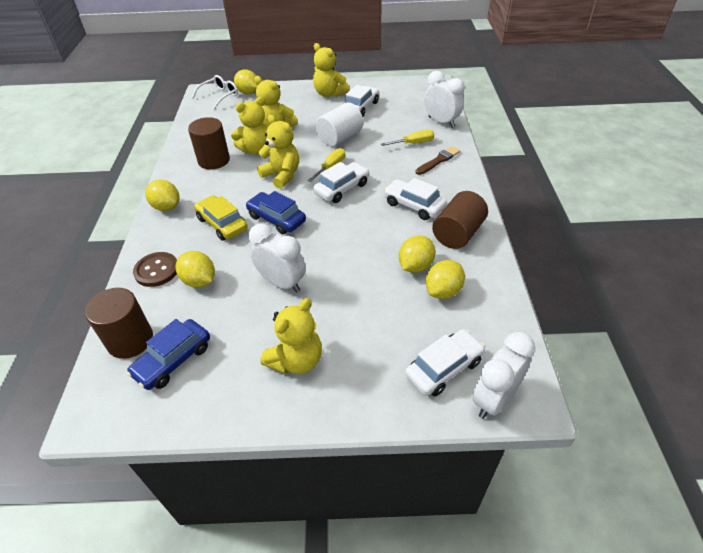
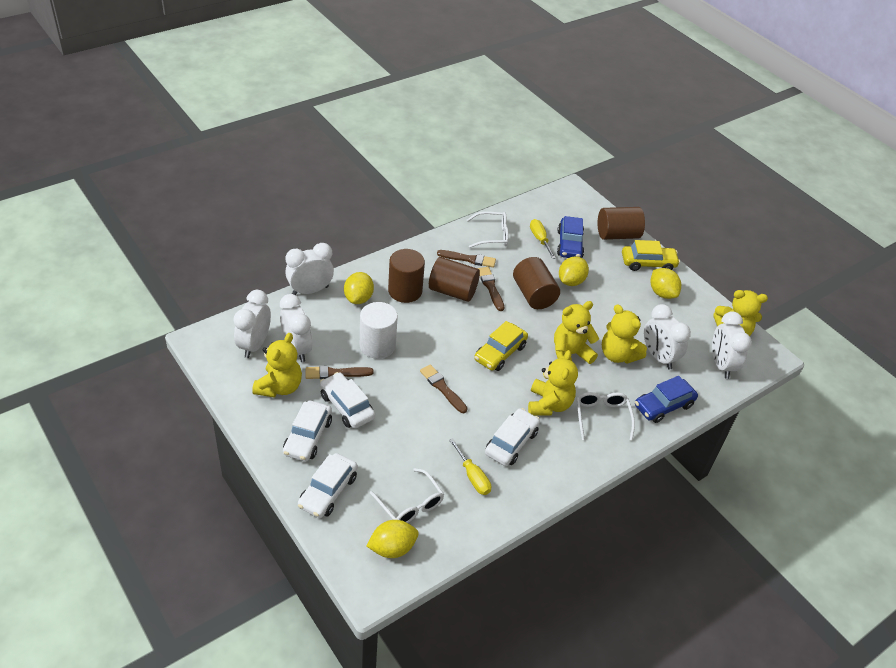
brown brush: [416,146,460,175] = 1 -> [305,366,374,379] [420,365,467,413] [437,250,496,268] [478,267,504,311] = 4
brown button: [133,252,177,287] = 1 -> none = 0
brown cylinder: [85,288,153,359] [188,117,230,170] [432,191,488,249] = 3 -> [388,249,425,303] [429,257,480,302] [513,257,560,309] [598,207,645,240] = 4
white clock: [249,224,306,292] [424,71,465,128] [472,332,536,419] = 3 -> [233,290,271,358] [280,294,313,362] [285,243,334,295] [644,304,691,369] [712,312,752,379] = 5
white glasses: [191,75,238,110] = 1 -> [370,468,444,523] [467,211,509,248] [577,392,635,441] = 3
yellow car: [194,195,248,241] = 1 -> [474,321,528,371] [622,240,680,271] = 2
yellow lemon: [145,180,180,211] [176,251,215,288] [234,69,258,94] [399,235,435,273] [426,260,465,299] = 5 -> [344,272,374,304] [367,520,418,558] [559,256,589,286] [651,268,681,299] = 4

